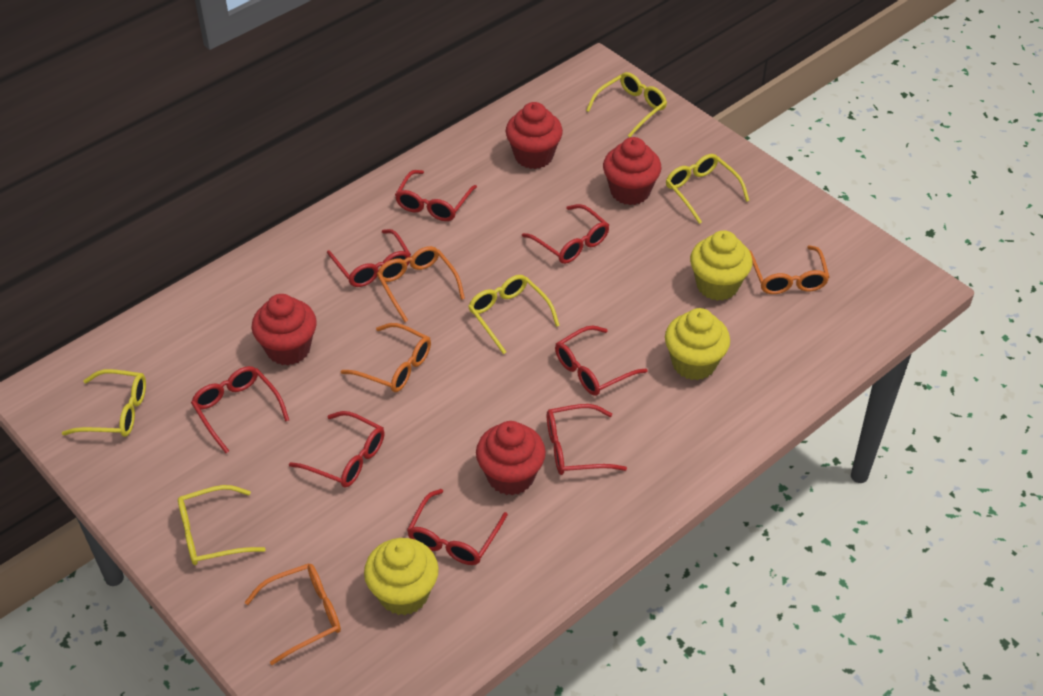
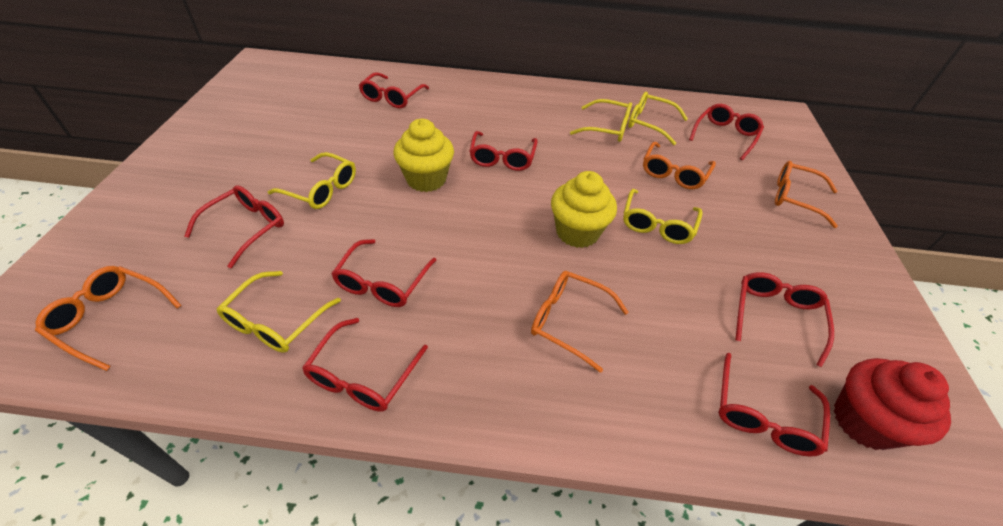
red cupcake: [252,294,317,366] [476,421,546,496] [506,102,563,169] [603,137,661,205] = 4 -> [834,358,951,450] = 1
yellow cupcake: [364,538,439,615] [665,308,730,380] [690,230,752,301] = 3 -> [393,119,454,192] [551,171,617,248] = 2

